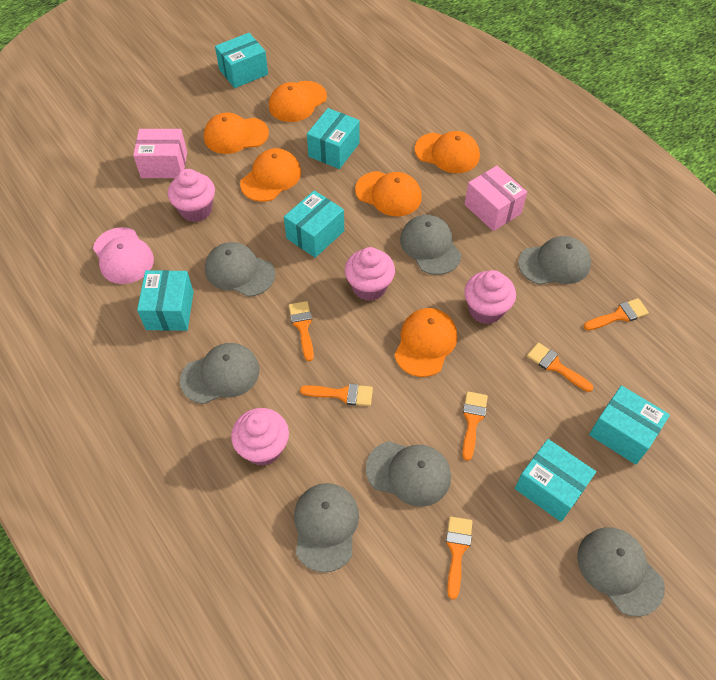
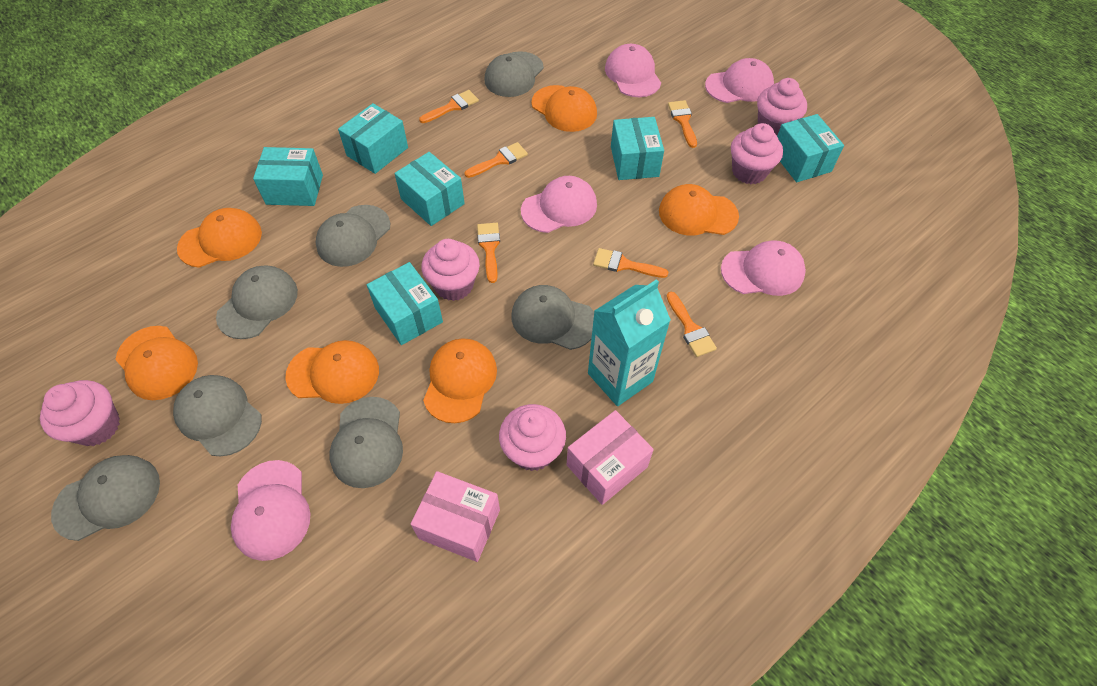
pink cap: [93,227,154,284] = 1 -> [231,460,310,561] [521,176,597,233] [605,44,661,97] [705,58,774,103] [721,241,806,296] = 5
pink cupcake: [168,169,215,222] [231,408,289,466] [345,247,395,301] [464,270,516,324] = 4 -> [40,380,120,446] [421,239,480,301] [499,404,566,471] [731,123,783,184] [757,78,807,135] = 5
turquoise carton: none = 0 -> [588,279,671,406] = 1

